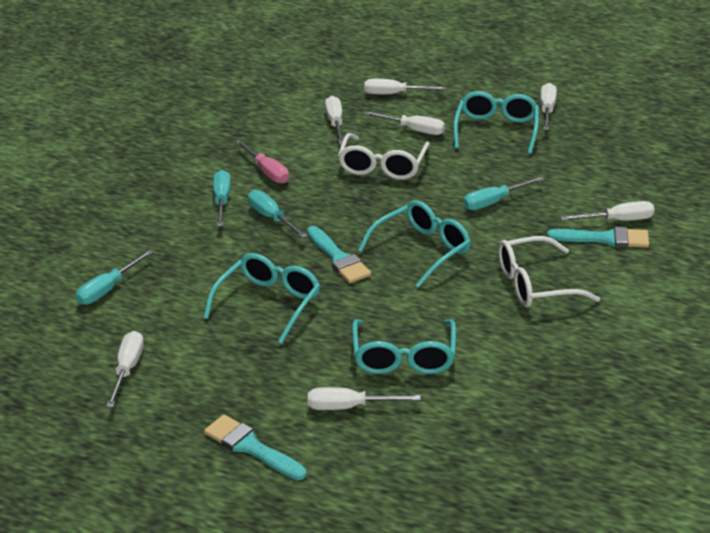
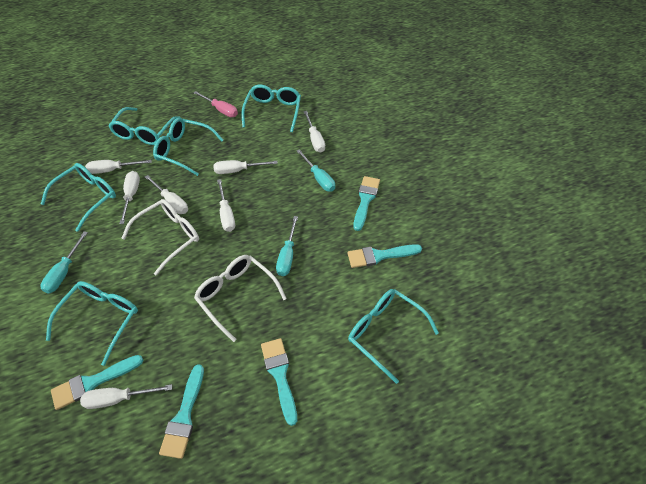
turquoise brush: [204,414,307,480] [307,226,371,283] [547,227,649,248] = 3 -> [51,355,143,410] [159,364,204,459] [261,338,297,426] [347,244,422,268] [353,176,380,231] = 5
turquoise glasses: [204,253,320,344] [352,319,456,374] [358,200,471,288] [453,91,539,154] = 4 -> [41,163,116,232] [46,281,138,366] [109,107,180,145] [153,118,223,176] [241,85,301,132] [348,289,439,384] = 6
turquoise screwdriver: [75,250,154,305] [213,170,231,226] [248,190,307,238] [463,177,544,210] = 4 -> [40,231,88,294] [276,216,298,276] [297,149,335,192] = 3

